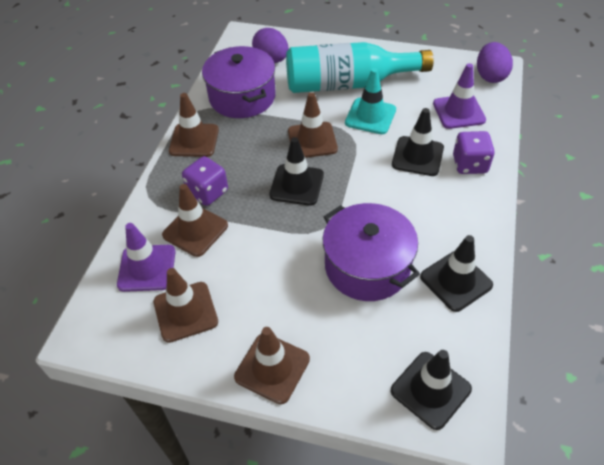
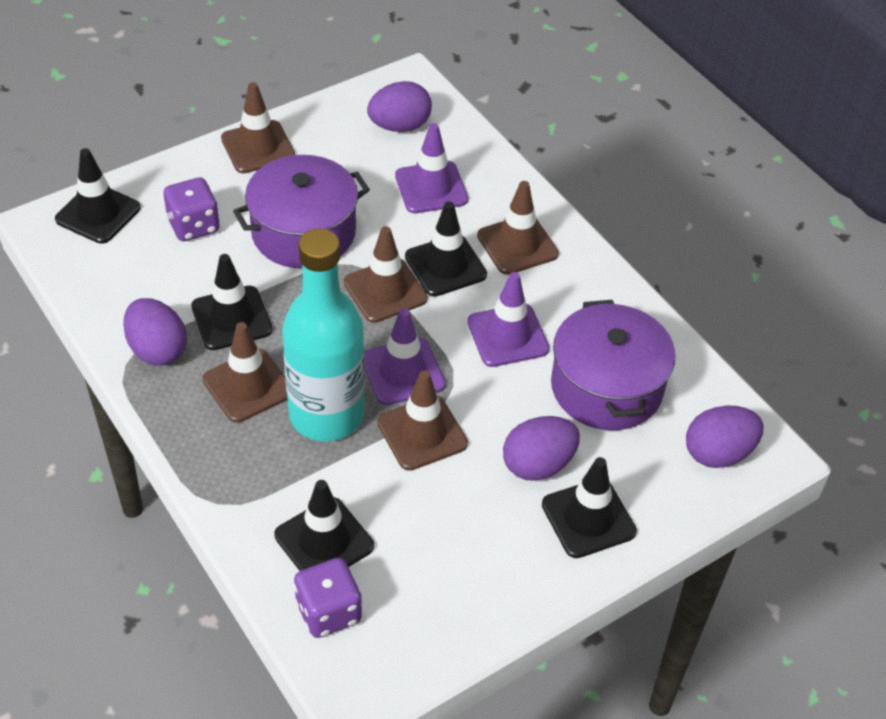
black traffic cone: [269,137,324,206] [391,350,472,430] [392,108,444,176] [420,235,493,312] = 4 -> [55,148,141,244] [191,254,272,350] [275,480,374,571] [405,202,487,296] [542,457,637,558] = 5
purple egg: [252,28,289,63] [477,42,513,83] = 2 -> [123,298,187,366] [367,81,432,132] [503,416,580,481] [686,406,763,468] = 4
purple traffic cone: [117,223,176,292] [433,63,486,129] = 2 -> [364,308,445,405] [395,123,468,213] [467,272,549,367] = 3
turquoise traffic cone: [345,68,396,134] = 1 -> none = 0

